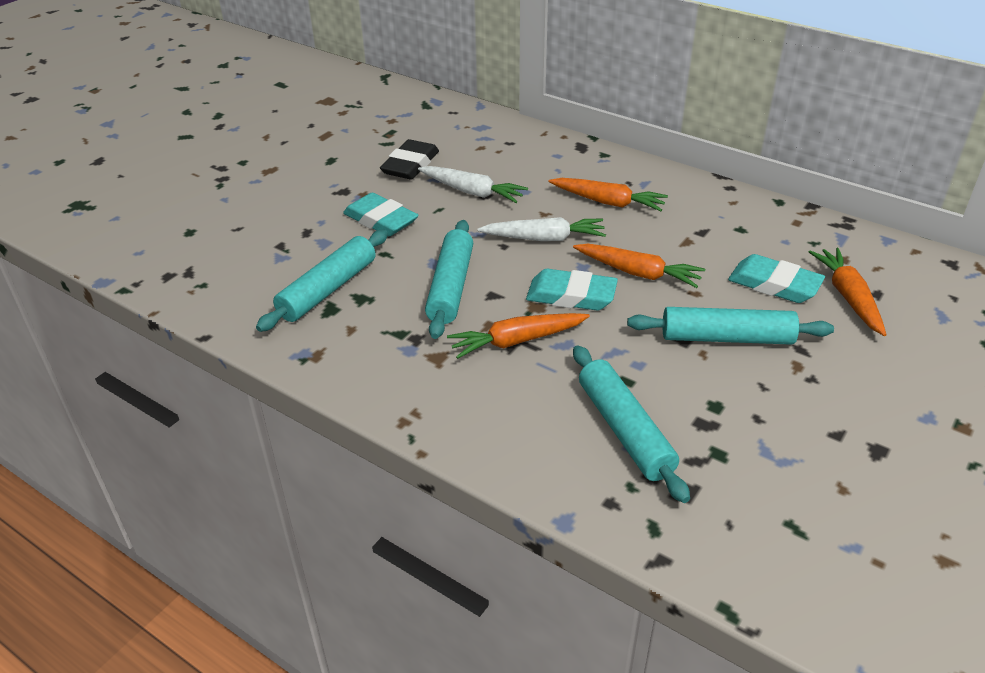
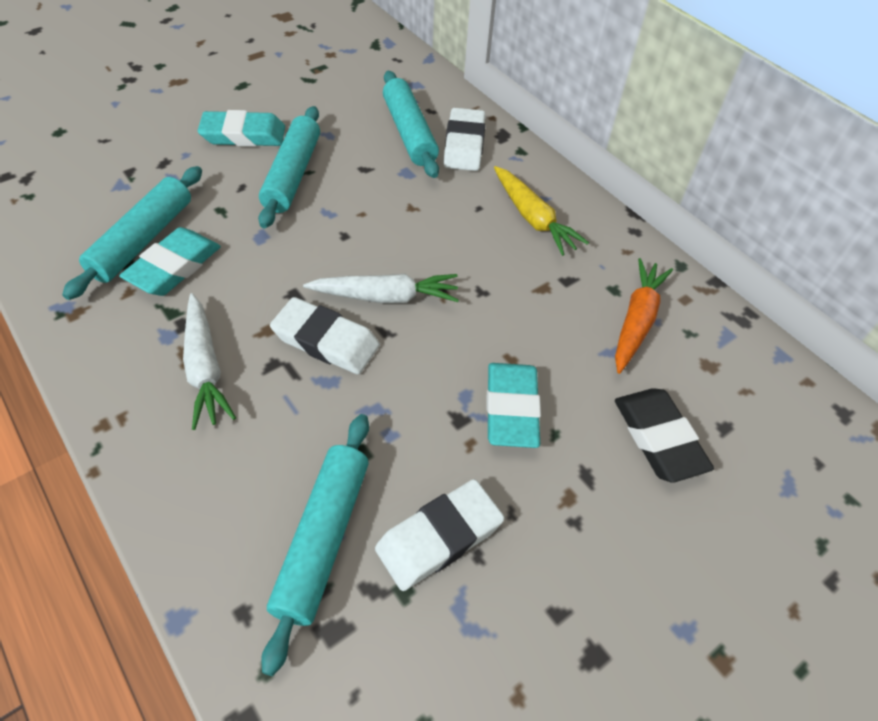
orange carrot: [447,313,590,359] [548,178,668,211] [573,244,705,288] [809,248,886,336] = 4 -> [615,258,673,374] = 1
white eraser: none = 0 -> [270,297,380,375] [375,479,505,591] [443,108,486,171] = 3
yellow carrot: none = 0 -> [494,166,589,256] = 1

